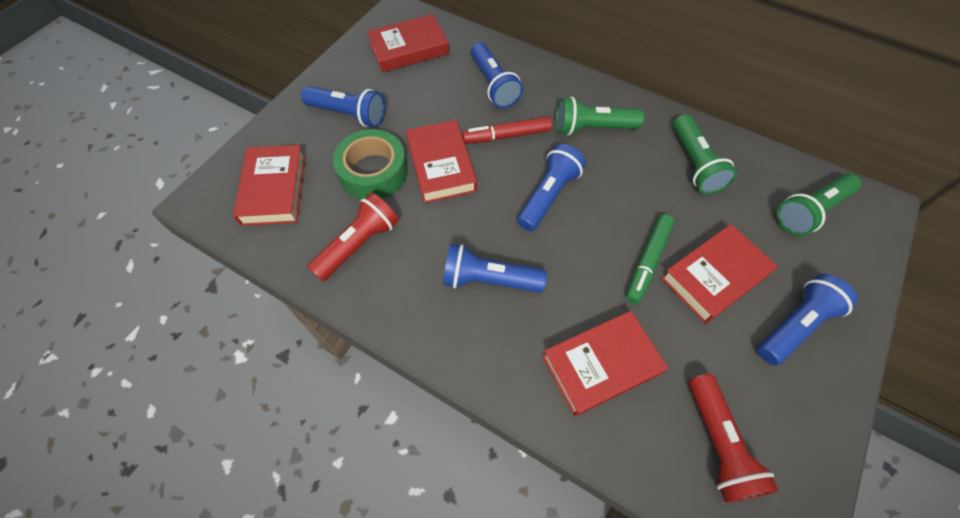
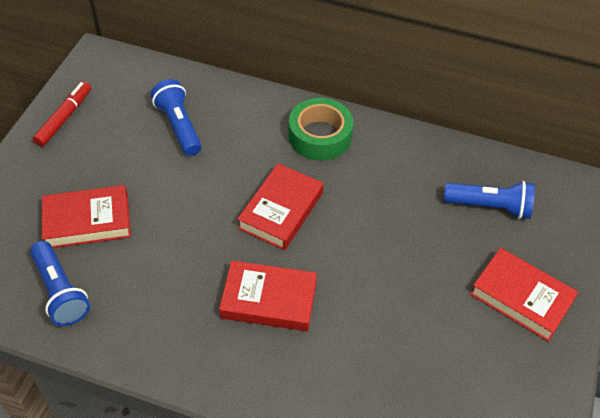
blue flashlight: [301,86,385,127] [443,244,547,293] [471,42,523,108] [517,144,586,232] [757,274,858,365] = 5 -> [30,241,90,326] [151,79,202,156] [444,181,535,219] = 3
green flashlight: [556,97,644,135] [673,114,737,194] [777,174,861,236] = 3 -> none = 0
green marker: [626,214,674,304] = 1 -> none = 0
red book: [233,145,306,226] [367,14,449,72] [406,120,477,203] [542,311,668,417] [661,224,778,324] = 5 -> [42,185,131,248] [219,260,317,331] [237,163,324,250] [470,248,578,341] = 4
red flashlight: [307,193,399,281] [689,374,779,503] = 2 -> none = 0

